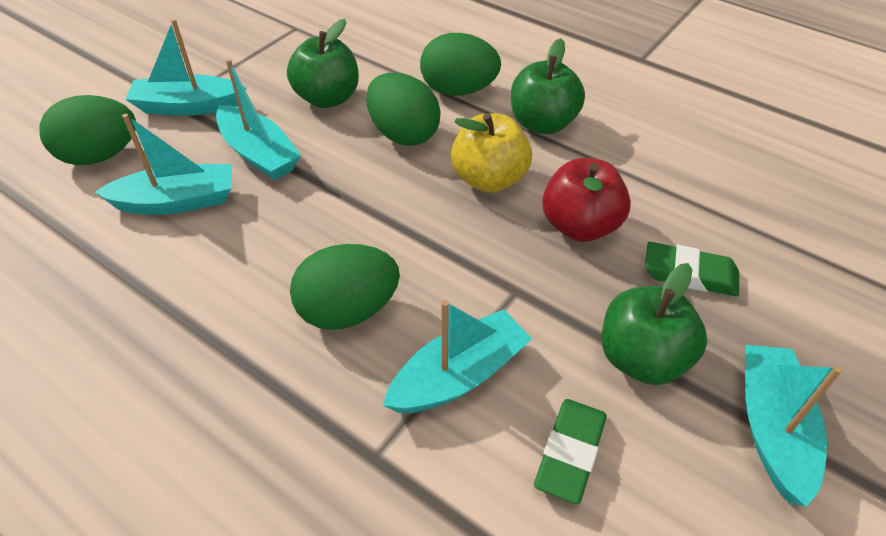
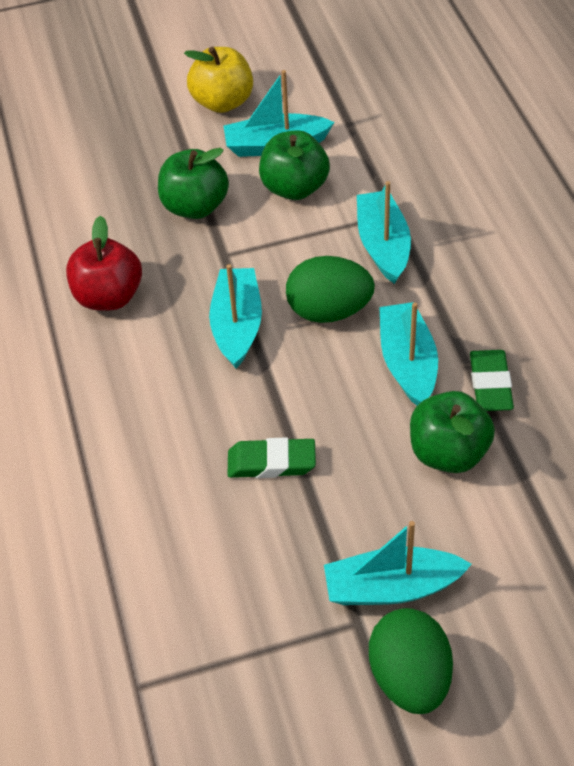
green egg: [39,95,136,165] [290,244,400,330] [366,73,441,146] [420,33,501,96] = 4 -> [286,256,375,323] [369,608,453,714] = 2

